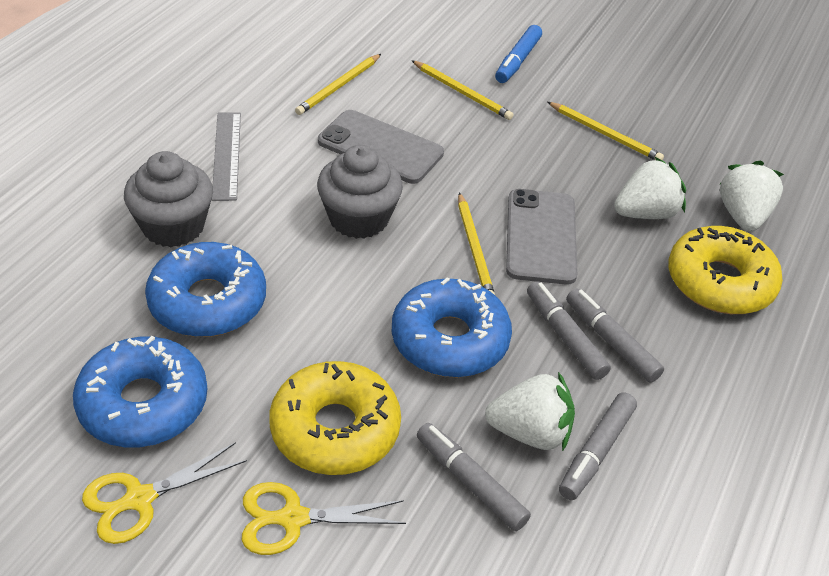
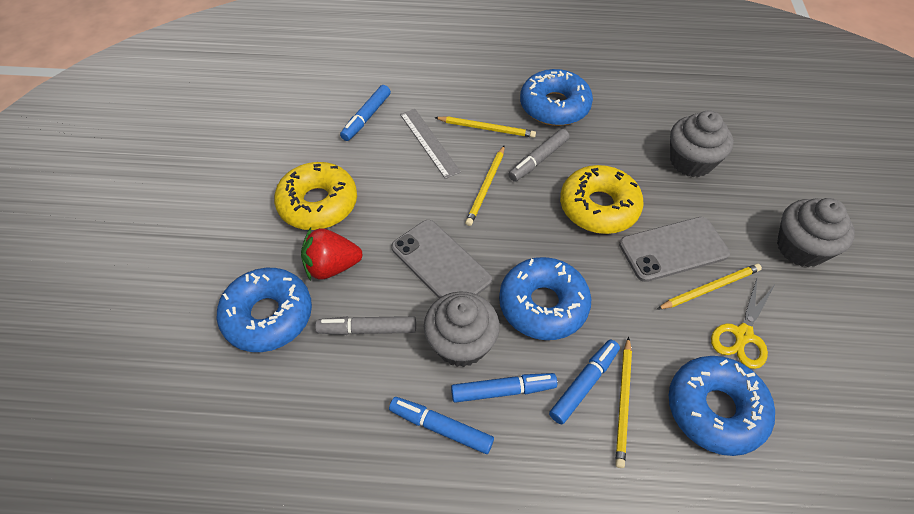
blue donut: [73,336,207,447] [145,242,266,337] [392,277,512,377] = 3 -> [217,268,312,352] [499,257,591,340] [520,69,593,126] [669,356,775,456] = 4
blue marker: [495,25,542,83] = 1 -> [340,85,391,141] [389,397,494,454] [451,373,557,403] [549,340,620,424] = 4
grey cupcake: [124,151,213,247] [317,145,403,239] = 2 -> [424,292,500,367] [670,110,734,177] [777,198,855,267] = 3
grey marker: [417,423,531,531] [527,281,611,380] [559,392,637,500] [566,288,664,382] = 4 -> [315,316,416,335] [509,129,569,182] = 2
red strawberry: none = 0 -> [301,228,363,281] = 1
white strawberry: [485,372,575,452] [614,157,686,219] [720,161,784,232] = 3 -> none = 0
yellow scissors: [82,442,247,544] [242,482,406,555] = 2 -> [711,279,774,369] = 1

